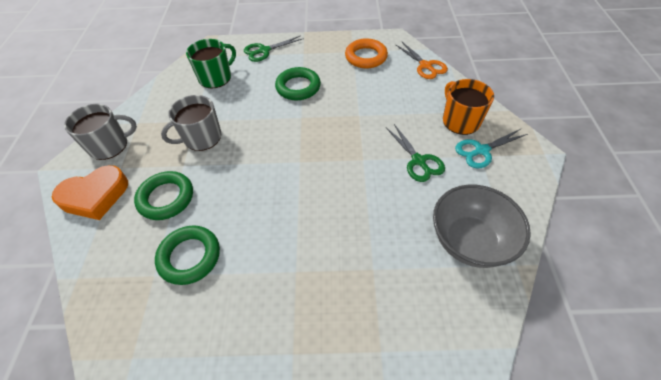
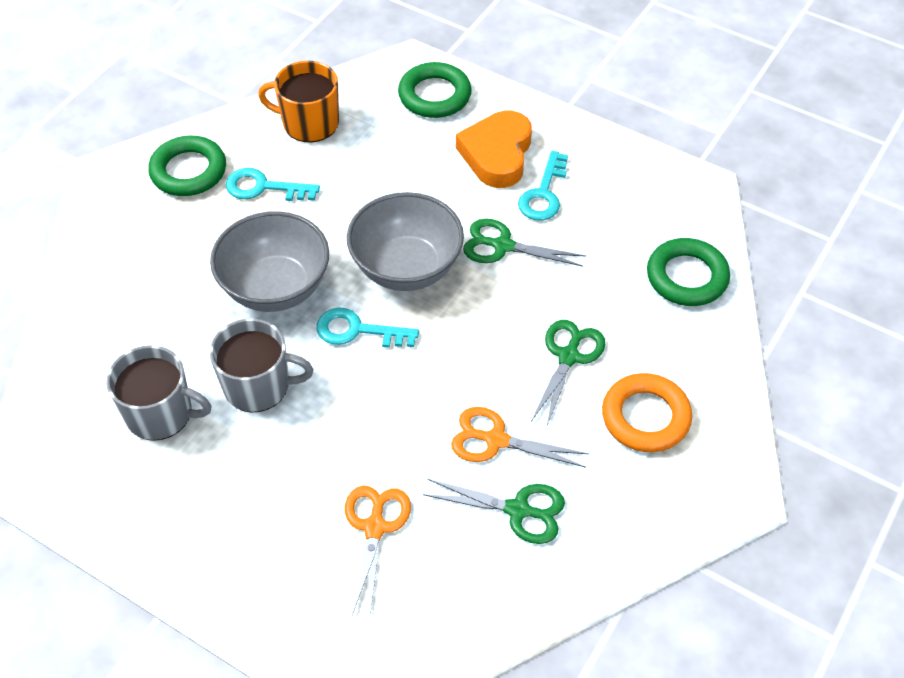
green mug: [186,39,236,88] = 1 -> none = 0
green scissors: [244,35,304,62] [386,124,445,182] = 2 -> [423,479,565,544] [463,219,586,267] [531,320,605,428] = 3
grey bowl: [433,185,531,268] = 1 -> [210,211,329,312] [347,192,464,291] = 2
orange scissors: [395,41,448,79] = 1 -> [345,486,411,615] [451,407,589,468] = 2
turquoise key: none = 0 -> [226,168,320,201] [316,307,419,348] [518,151,568,221] = 3
turquoise scissors: [455,129,528,168] = 1 -> none = 0

